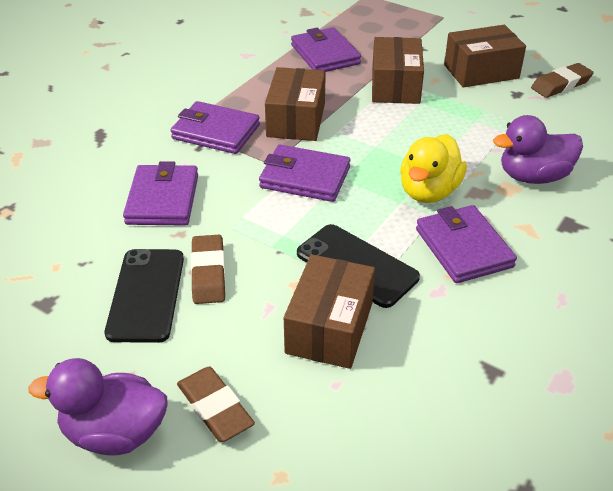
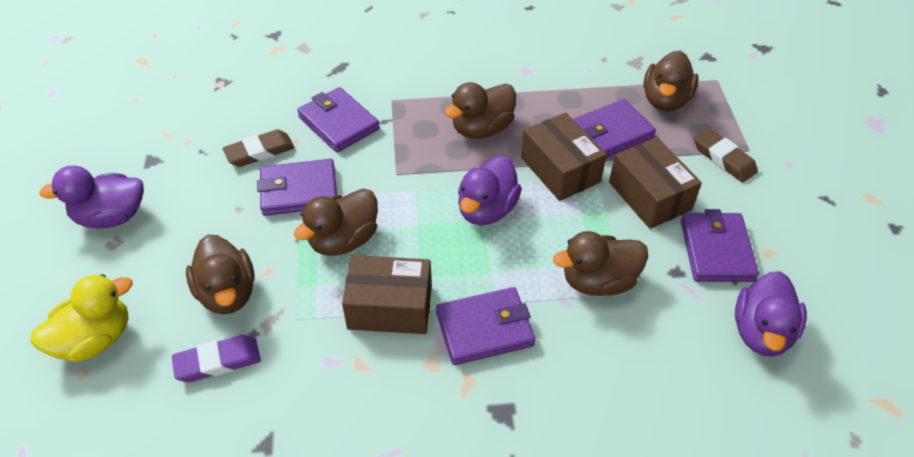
black phone: [105,249,184,343] [297,224,420,308] = 2 -> none = 0
brown box: [265,67,326,141] [284,254,375,369] [372,37,424,104] [444,25,526,88] = 4 -> [342,255,432,334] [521,112,607,201] [609,137,702,229] = 3
brown duck: none = 0 -> [186,235,254,315] [294,188,378,256] [444,82,516,139] [553,231,648,296] [644,51,699,112] = 5
brown eraser: [177,367,255,442] [191,235,226,304] [531,63,594,98] = 3 -> [223,129,295,167] [694,128,758,182] = 2
purple duck: [29,358,168,455] [493,115,583,184] = 2 -> [39,166,144,229] [458,156,522,225] [735,271,807,357] = 3
purple eraser: none = 0 -> [172,335,261,382] = 1

